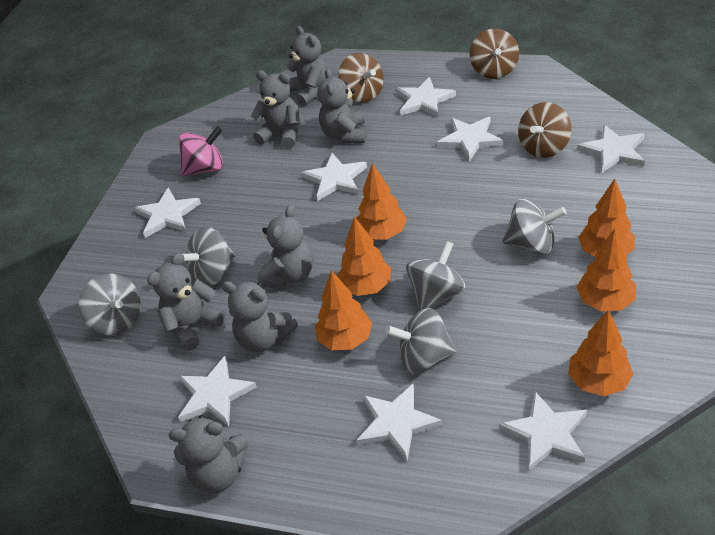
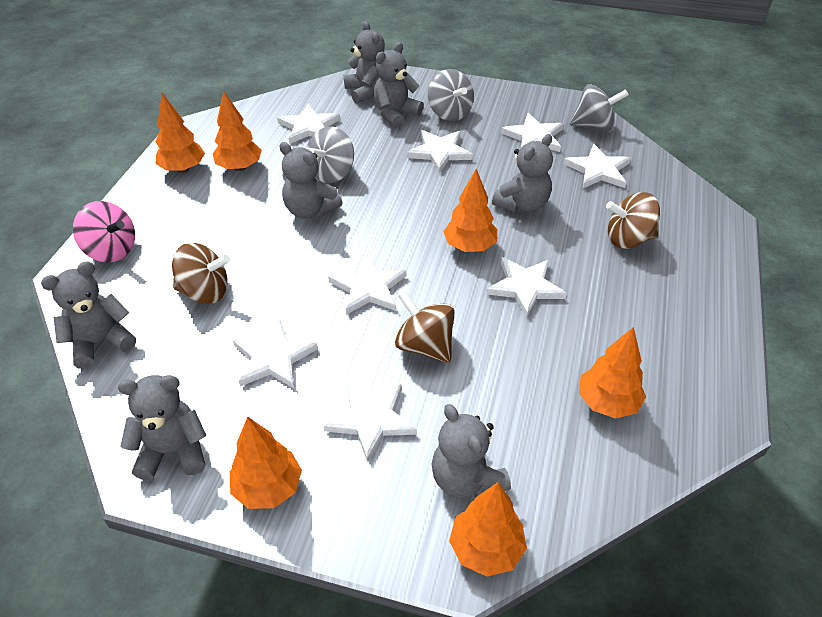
grey spinning top: [79,274,141,335] [183,227,236,286] [386,308,457,374] [406,241,466,311] [502,199,567,255] = 5 -> [307,127,354,183] [428,69,474,121] [570,84,629,132] = 3

